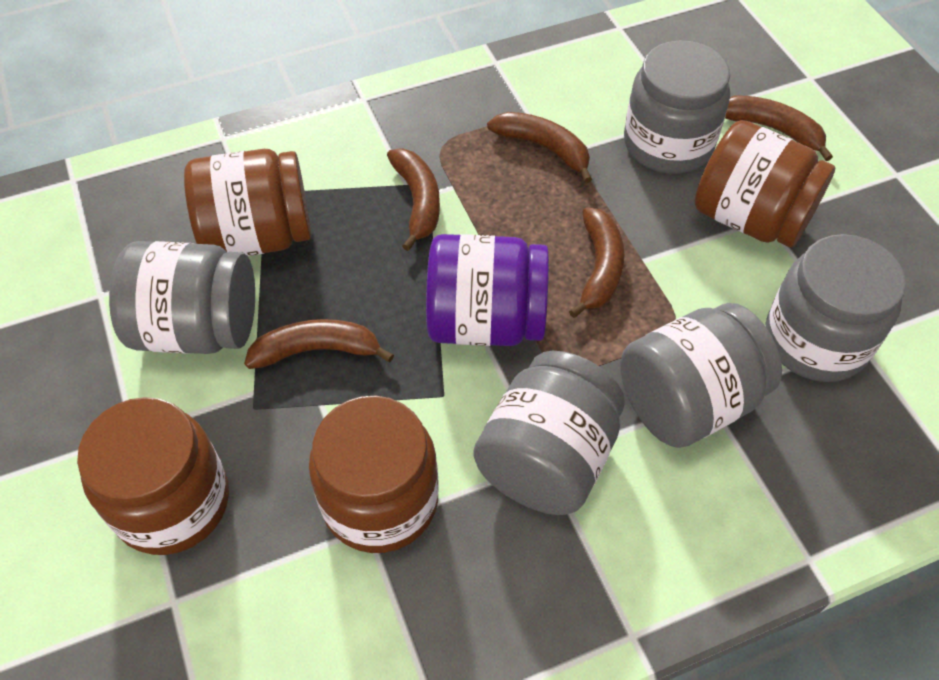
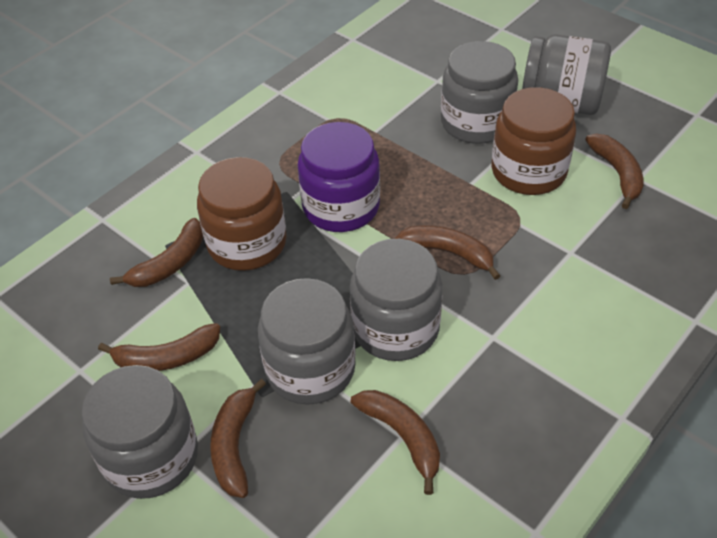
brown banana: [244,319,394,369] [387,149,440,251] [487,112,592,183] [569,207,624,318] [725,95,833,161] = 5 -> [98,323,220,371] [110,218,203,287] [210,379,266,498] [351,390,440,495] [395,225,500,280] [585,133,644,209] = 6
brown jar: [77,397,229,555] [184,149,311,256] [309,396,438,553] [695,120,835,247] = 4 -> [197,157,287,271] [491,87,576,195] = 2

